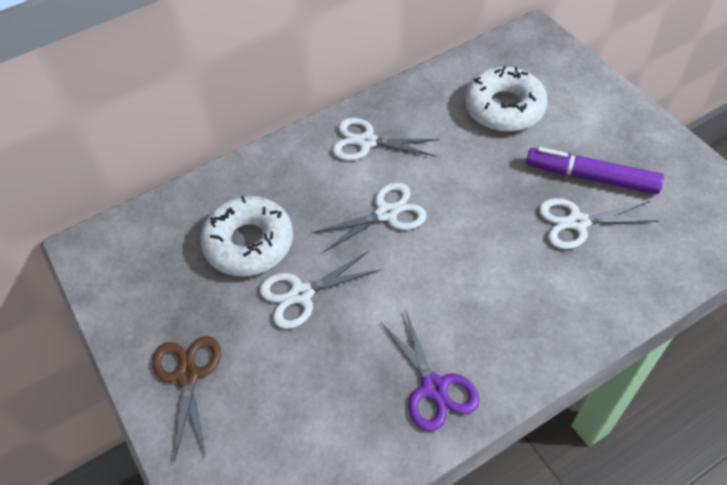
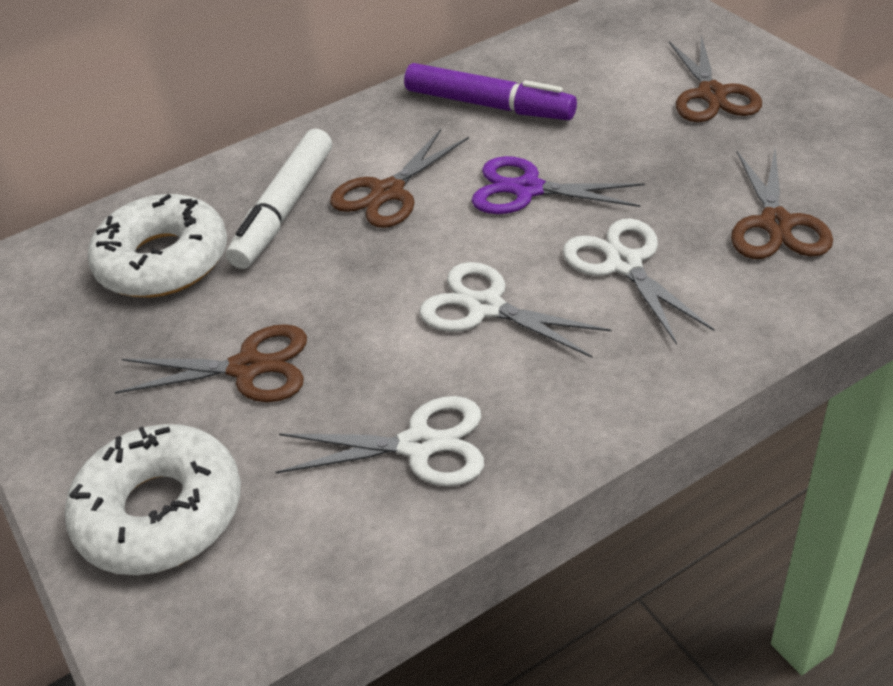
brown scissors: [152,336,221,462] = 1 -> [115,324,307,402] [330,129,469,228] [669,35,762,122] [731,149,833,259] = 4
white marker: none = 0 -> [226,129,332,269] = 1
white scissors: [259,251,380,329] [312,182,427,253] [332,118,439,161] [538,198,659,250] = 4 -> [276,396,484,486] [419,262,611,358] [563,218,715,345] = 3

